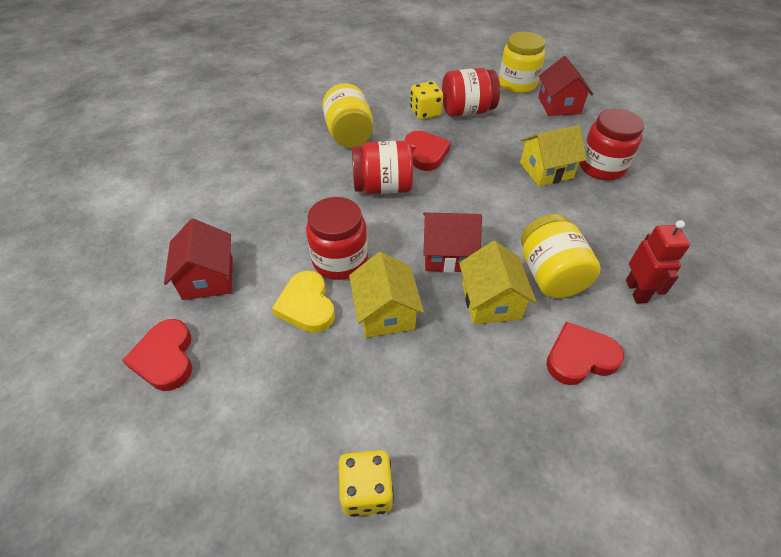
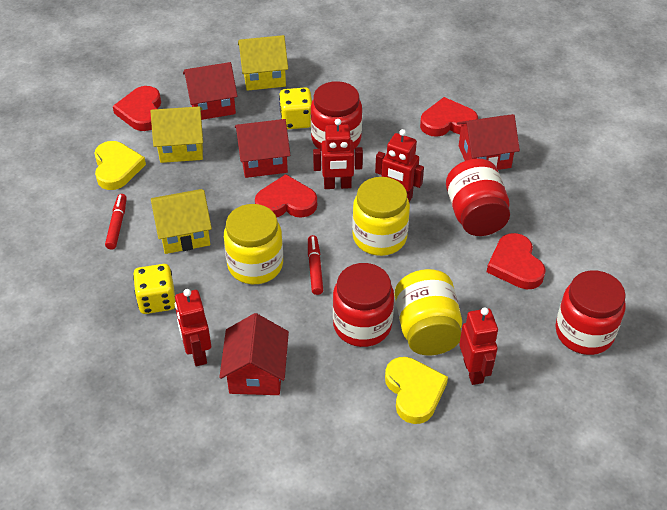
red heart: [122,319,192,391] [405,131,451,171] [546,322,624,385] = 3 -> [113,86,161,131] [255,174,317,218] [420,97,478,137] [487,233,546,289] = 4
red house: [164,218,233,300] [423,212,482,273] [538,56,593,116] = 3 -> [183,62,238,120] [219,313,289,395] [235,119,290,178] [457,114,520,170] = 4
red marker: none = 0 -> [105,194,127,250] [308,235,323,295] = 2
red robot: [626,220,690,304] = 1 -> [175,289,211,366] [313,119,363,189] [375,129,424,202] [459,307,498,385] = 4
yellow heart: [272,271,335,333] = 1 -> [94,141,146,190] [385,357,448,424] = 2

